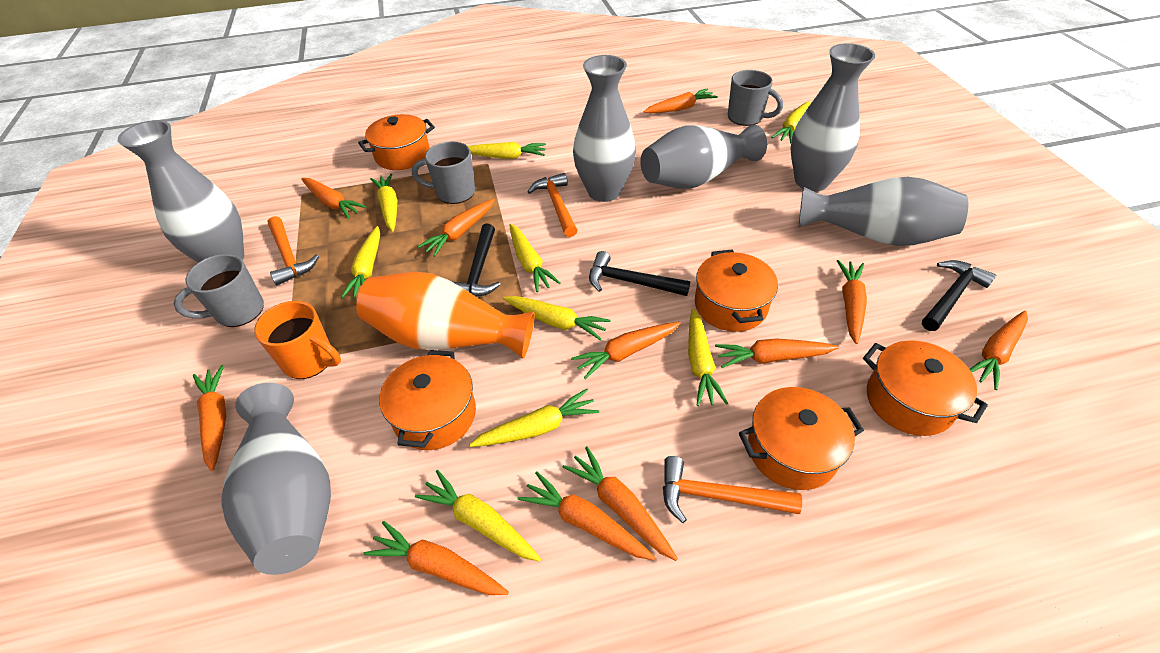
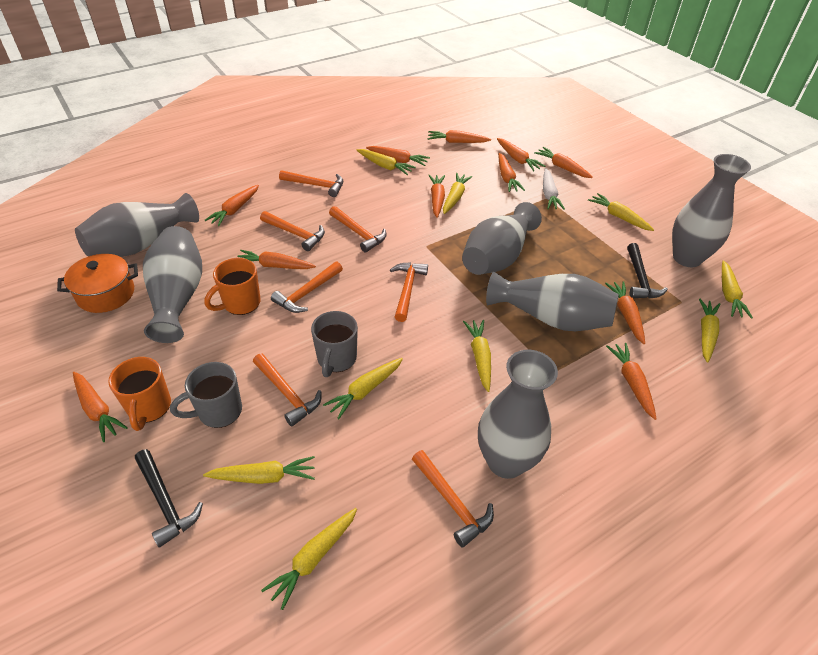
black hammer: [451,224,501,297] [589,251,691,296] [922,260,996,331] = 3 -> [135,449,203,547] [627,243,668,299] = 2
grey mug: [173,254,264,327] [412,141,475,204] [728,70,783,126] = 3 -> [170,362,242,428] [311,311,358,377] = 2
orange hammer: [268,216,319,285] [528,173,578,237] [663,456,802,523] = 3 -> [253,353,322,427] [260,211,325,251] [271,261,343,313] [279,170,343,197] [329,206,386,253] [390,262,428,322] [412,450,494,548] = 7
orange mug: [254,301,341,379] = 1 -> [108,357,171,431] [204,258,261,315] = 2
orange pot: [358,114,435,170] [379,350,476,450] [695,249,778,332] [739,387,864,490] [863,340,988,436] = 5 -> [57,254,138,313] = 1
orange vase: [356,272,535,358] = 1 -> none = 0
white carrot: none = 0 -> [543,168,565,210] = 1

